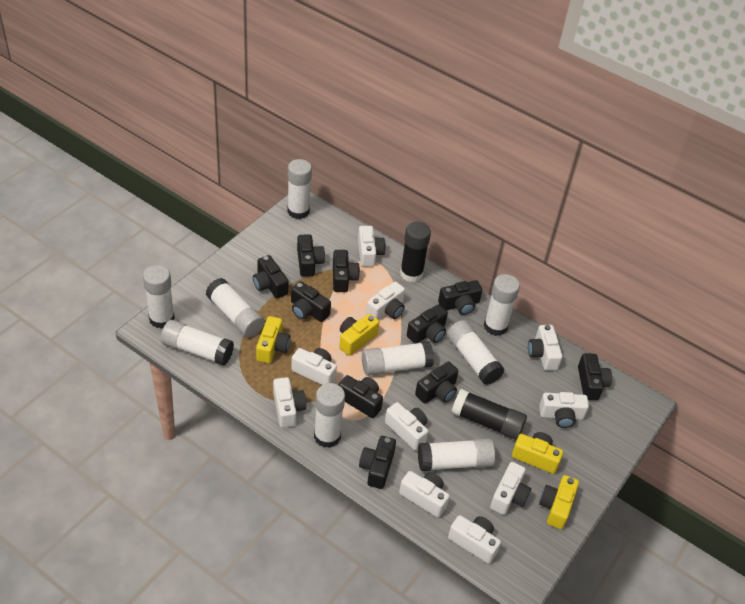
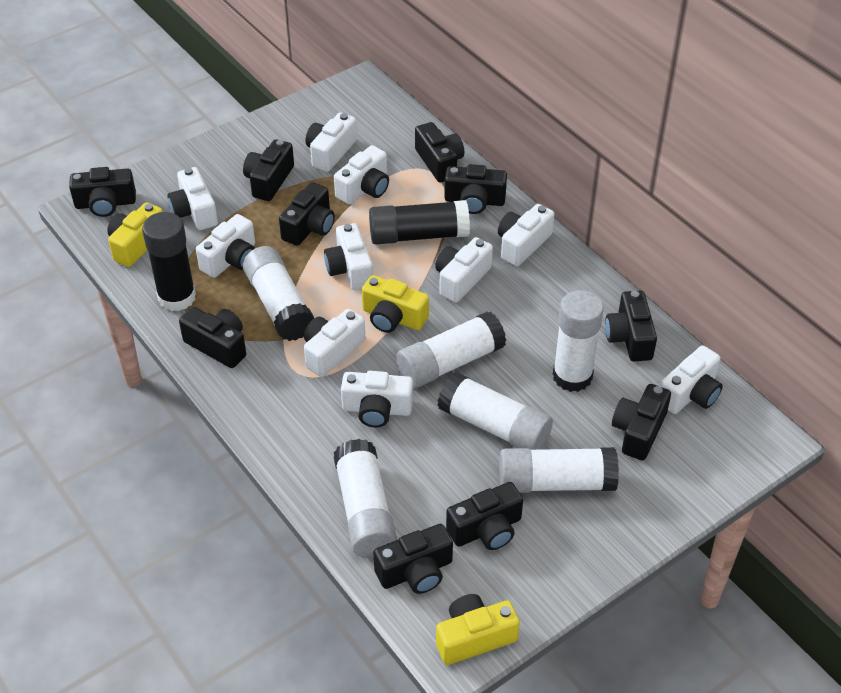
white glue stick: [143,265,175,329] [161,320,234,366] [206,278,264,337] [287,159,312,219] [314,383,345,448] [362,341,434,376] [418,438,495,471] [447,320,505,385] [484,274,520,336] = 9 -> [243,246,314,341] [334,439,397,558] [396,311,506,388] [437,372,553,450] [499,447,619,493] [553,290,604,392] = 6
yellow camera: [256,316,290,363] [339,314,379,356] [512,432,563,474] [539,475,579,529] = 4 -> [107,202,163,267] [362,275,429,333] [436,594,520,665] = 3

